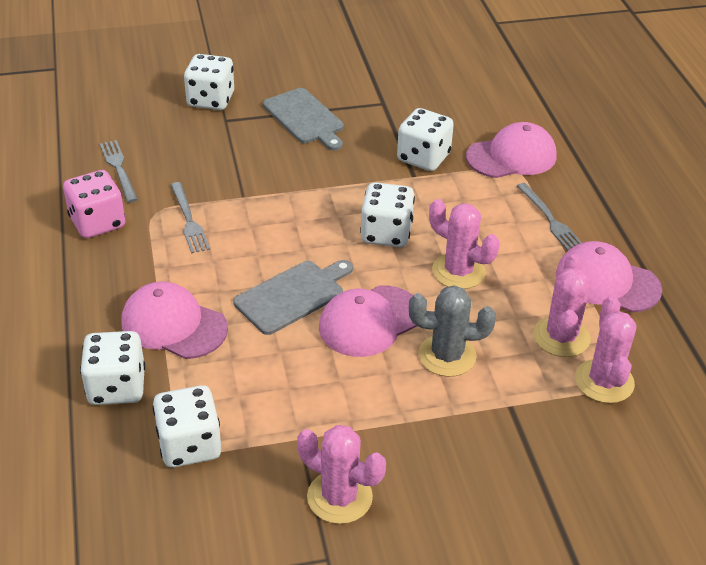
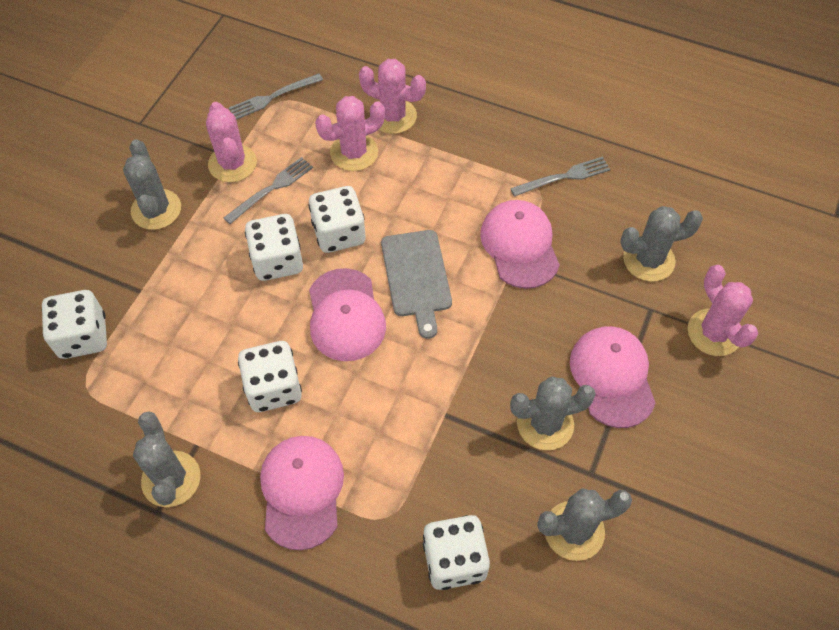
grey cactus: [409,285,496,377] = 1 -> [123,139,181,230] [133,411,200,507] [510,376,596,450] [537,488,632,561] [620,206,703,282] = 5
grey cutting board: [233,260,353,335] [263,88,344,151] = 2 -> [381,230,452,339] = 1
pink dice: [63,170,125,238] = 1 -> none = 0

